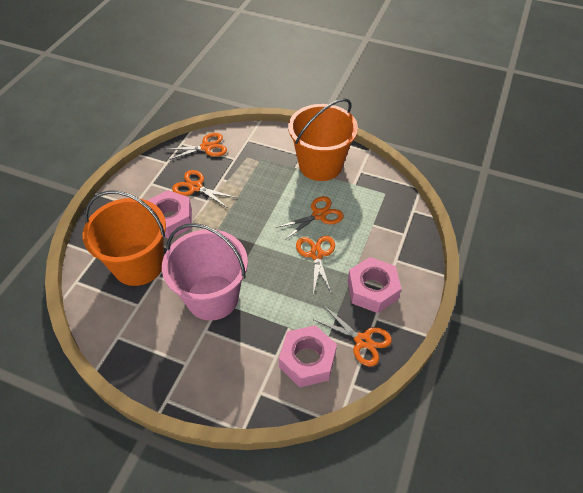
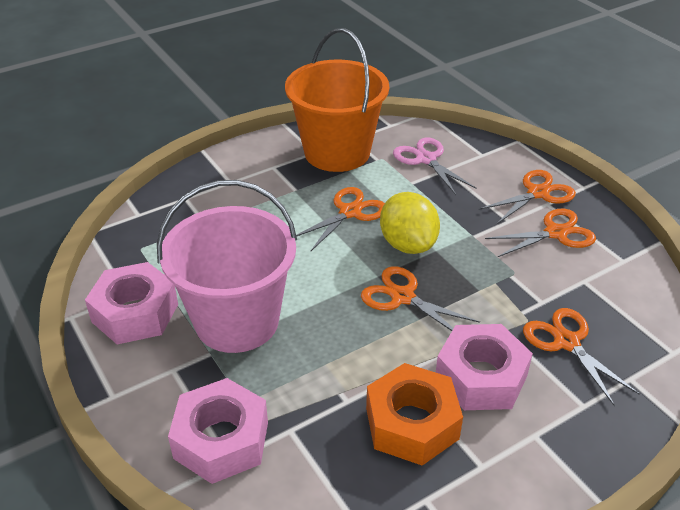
orange bucket: [83,190,166,286] [288,98,358,181] = 2 -> [285,28,389,172] = 1
orange nut: none = 0 -> [366,363,463,466] = 1
pink scissors: none = 0 -> [393,138,476,195] = 1
yellow lemon: none = 0 -> [380,192,440,254] = 1

